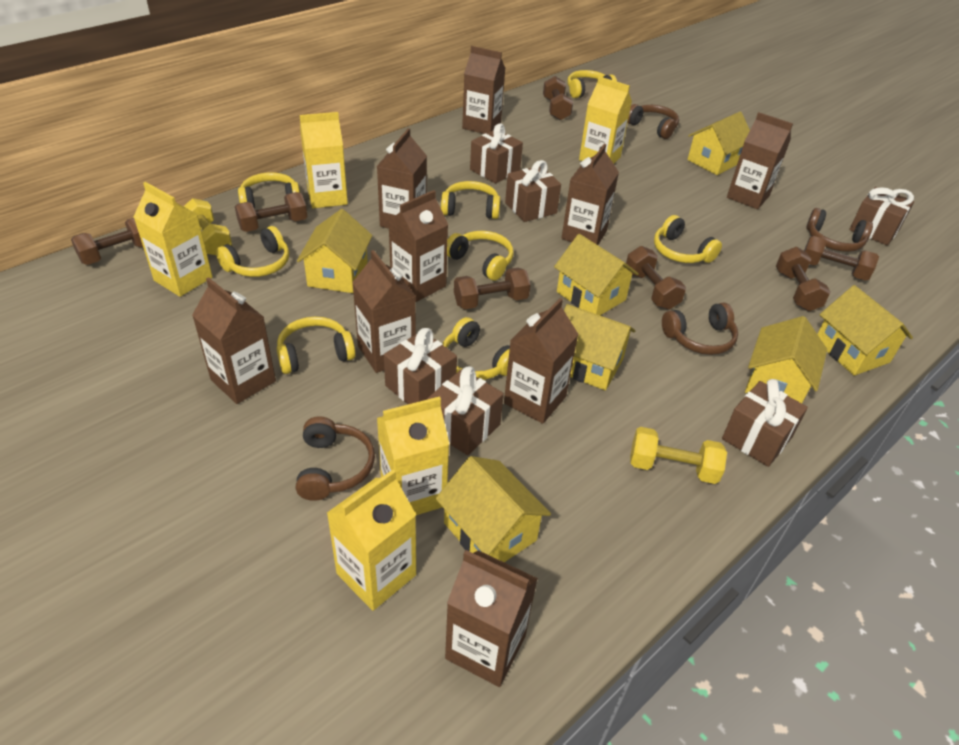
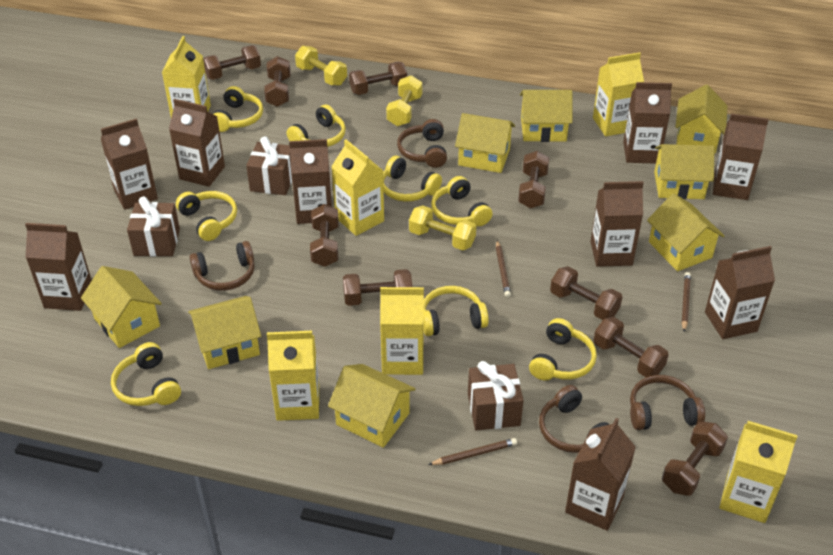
brown dumbbell: [71,218,143,265] [235,192,308,232] [454,268,531,309] [543,76,573,120] [626,246,686,310] [776,247,831,311] [804,236,879,281] = 7 -> [203,45,261,80] [264,56,291,107] [310,204,339,267] [343,269,413,306] [349,62,407,95] [518,151,549,208] [550,266,622,320] [594,317,669,377] [662,421,728,496] = 9
brown gift: [384,328,457,404] [427,366,504,455] [470,123,523,184] [505,160,561,222] [722,379,808,467] [849,187,914,245] = 6 -> [127,196,180,256] [246,136,292,195] [468,361,524,430] = 3
brown pencil: none = 0 -> [428,438,517,465] [496,240,511,297] [681,272,691,332] = 3
yellow carton: [133,182,212,297] [300,112,348,208] [327,470,416,611] [377,396,449,515] [579,76,632,164] = 5 -> [162,36,211,118] [267,331,319,421] [331,139,384,236] [380,287,424,375] [593,52,644,136] [719,421,798,523] = 6
yellow dumbbell: [183,198,232,255] [630,427,727,484] = 2 -> [295,46,347,86] [386,75,422,126] [409,205,476,250] = 3
yellow house: [297,209,372,293] [436,456,551,562] [554,234,639,315] [564,304,635,390] [687,112,750,175] [745,316,827,403] [818,285,913,376] = 7 -> [81,266,162,348] [188,296,261,369] [328,364,416,448] [455,113,515,173] [520,90,572,142] [647,193,724,271] [654,144,715,199] [675,84,728,153] = 8

